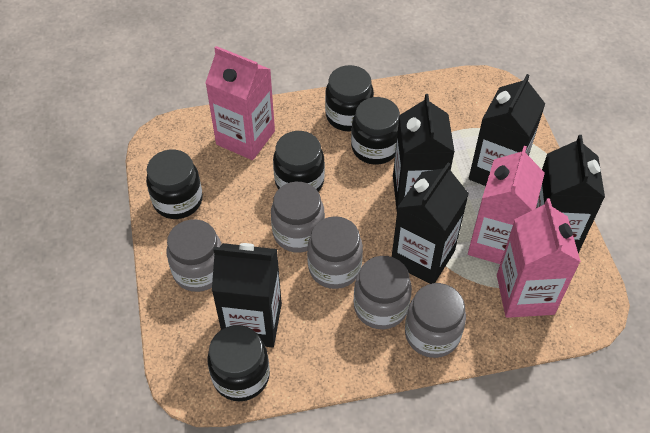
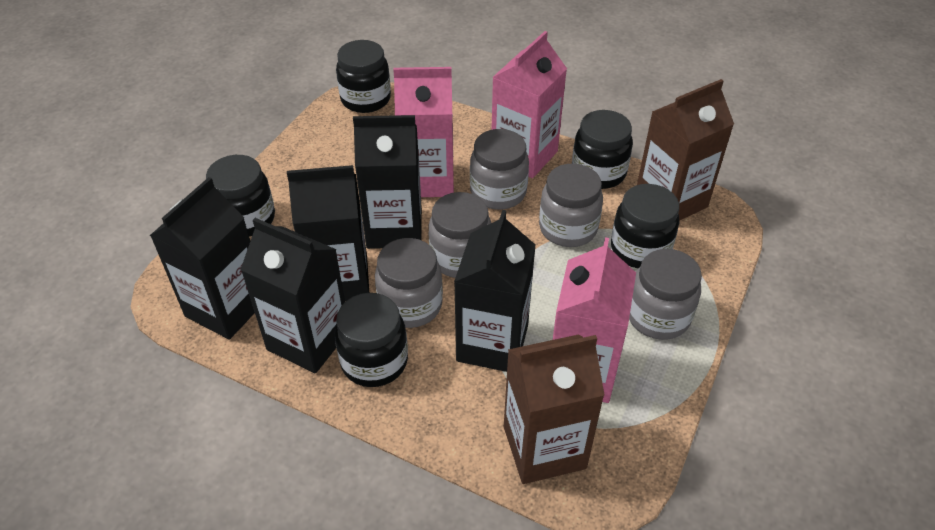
brown carton: none = 0 -> [504,335,604,484] [637,79,734,221] = 2

